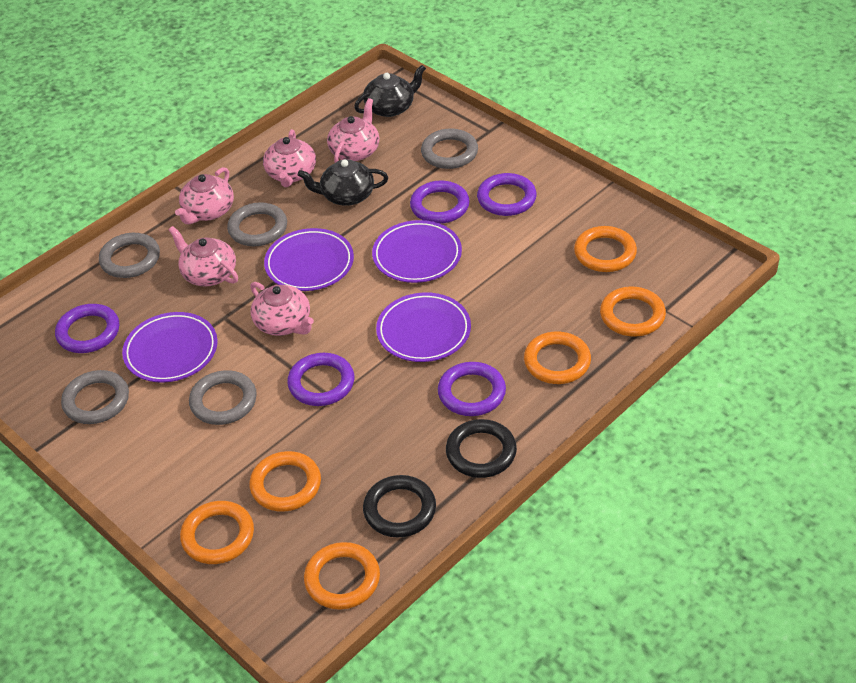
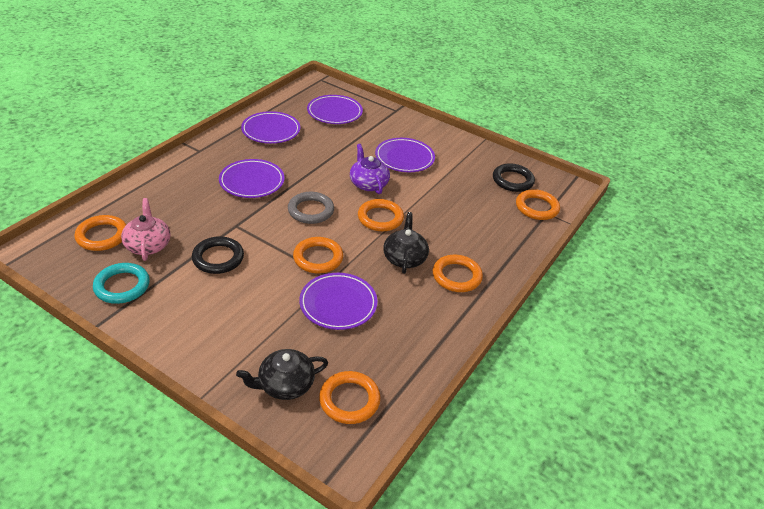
grey ring: [61,370,129,424] [99,233,160,278] [189,370,257,425] [227,202,287,246] [421,128,478,169] = 5 -> [288,192,334,224] = 1
pink teapot: [169,226,238,287] [175,167,234,224] [250,282,314,336] [263,129,316,187] [327,98,380,163] = 5 -> [121,198,170,261] = 1
purple plate: [122,312,218,383] [264,228,354,291] [372,220,462,283] [376,292,471,362] = 4 -> [219,159,284,198] [241,111,301,144] [299,273,378,330] [307,95,363,124] [375,138,435,172] = 5
purple ring: [55,304,119,353] [287,353,354,406] [410,180,470,224] [438,362,506,416] [477,173,537,216] = 5 -> none = 0
purple teapot: none = 0 -> [350,144,390,194] = 1
turquoise ring: none = 0 -> [93,263,150,304] = 1

